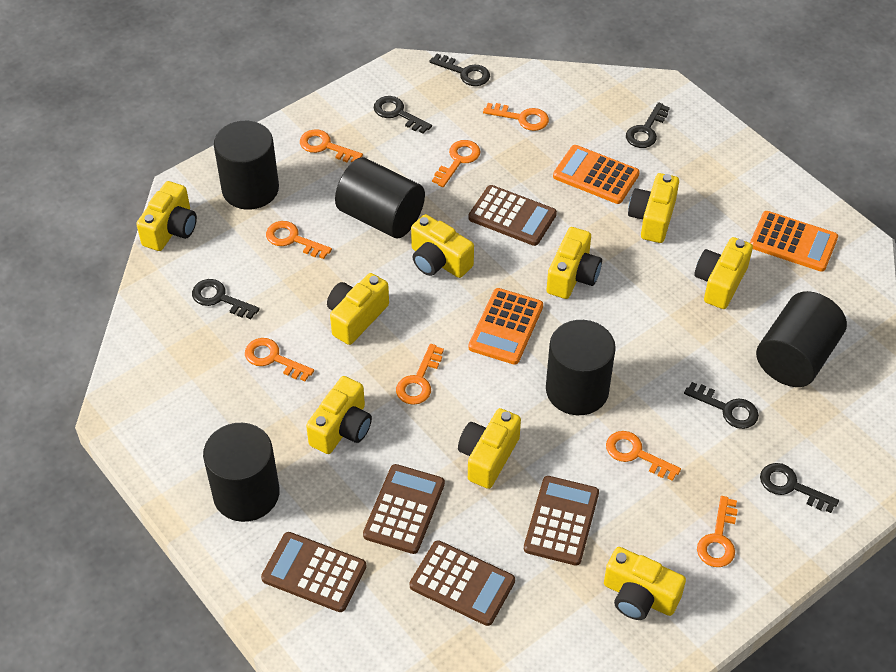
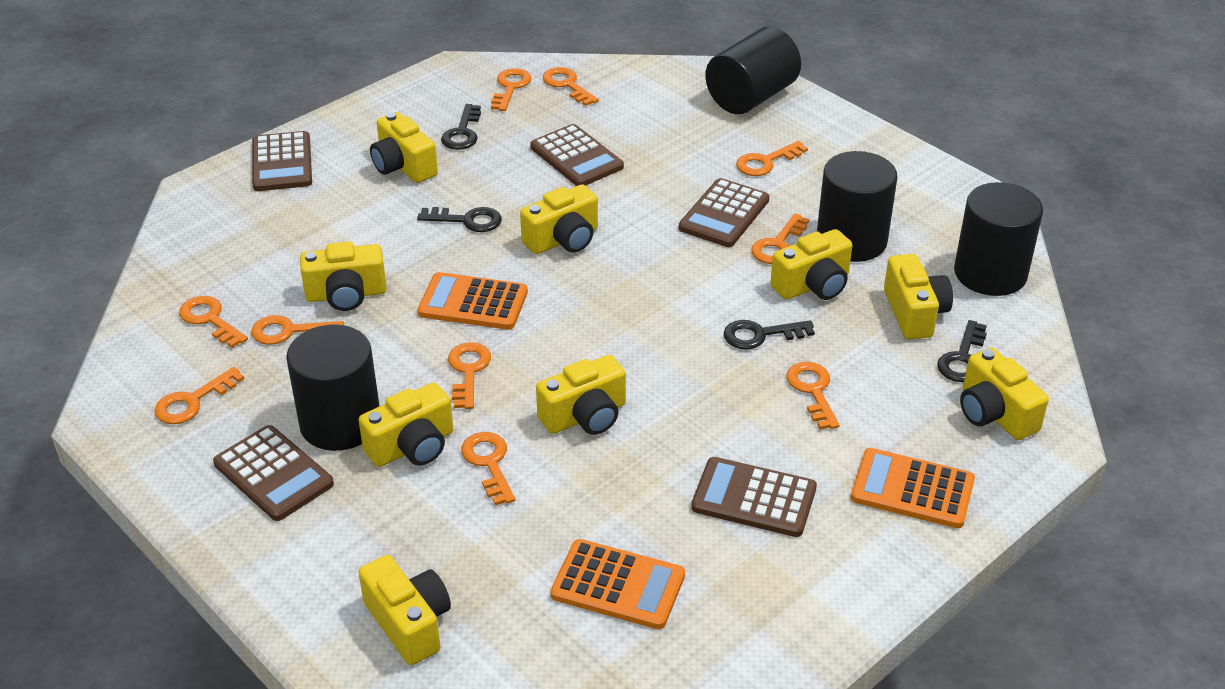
black cylinder: [203,423,280,522] [214,121,279,210] [335,157,425,238] [546,320,616,415] [756,291,847,387] = 5 -> [286,324,379,451] [705,27,801,114] [817,151,898,262] [954,182,1043,296] = 4
black key: [192,279,260,319] [374,96,432,134] [429,54,490,86] [626,102,670,148] [684,382,759,429] [760,463,839,513] = 6 -> [417,207,502,232] [441,104,481,150] [724,320,815,349] [937,320,987,382] = 4
orange key: [245,338,314,381] [266,221,332,259] [300,129,363,163] [396,344,444,405] [432,140,480,187] [483,103,549,131] [606,431,681,481] [697,496,738,567] = 8 -> [155,367,244,424] [179,296,248,348] [251,315,344,345] [448,342,491,409] [461,432,515,505] [491,68,532,111] [543,67,599,106] [736,141,808,176] [751,213,809,264] [787,362,839,429] = 10

